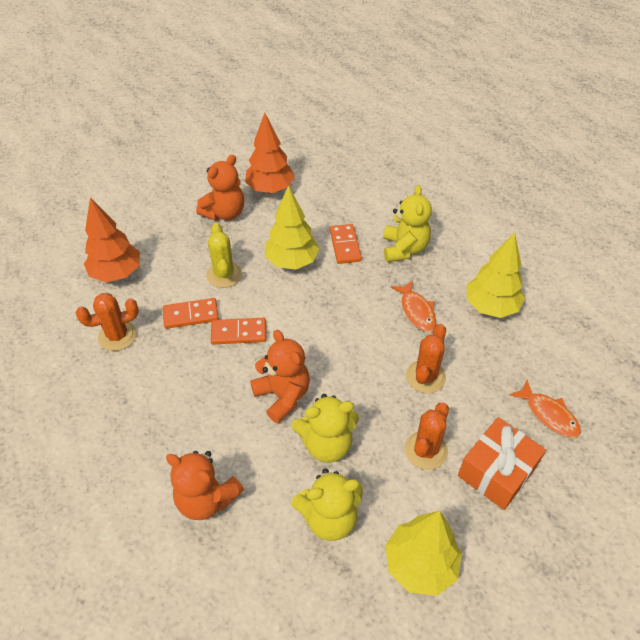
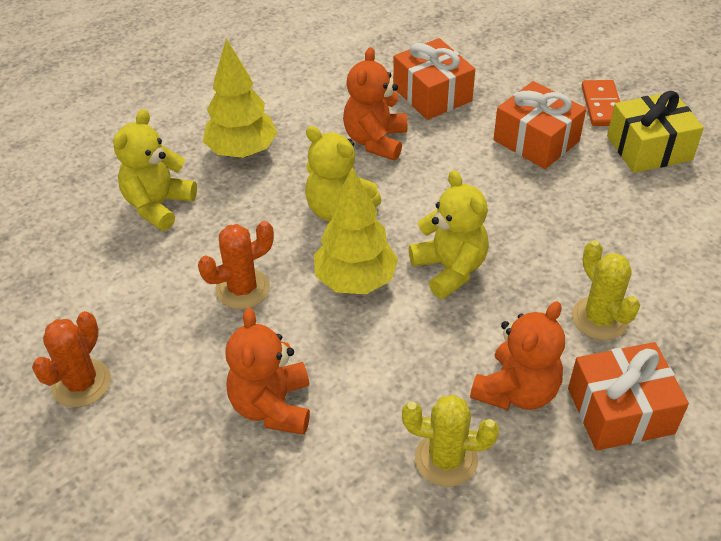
orange cactus: [76,293,139,351] [405,402,449,470] [406,324,446,393] = 3 -> [32,311,111,407] [198,221,274,309] = 2
orange domino: [163,298,219,329] [211,318,266,345] [330,224,362,264] = 3 -> [582,80,620,126] = 1
orange fish: [391,280,436,332] [509,380,581,438] = 2 -> none = 0
orange gift: [458,417,546,510] = 1 -> [393,38,475,120] [493,81,586,169] [568,342,689,451] = 3
orange tree: [84,198,140,282] [245,113,295,193] = 2 -> none = 0
yellow cactus: [206,223,242,288] = 1 -> [402,395,499,487] [572,240,640,340] = 2
yellow gift: none = 0 -> [607,91,704,173] = 1
yellow tree: [265,185,319,270] [385,511,462,596] [467,232,525,318] = 3 -> [203,39,278,158] [314,167,398,294] = 2

